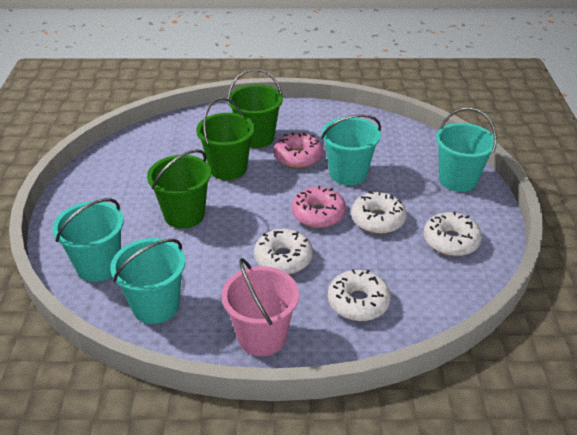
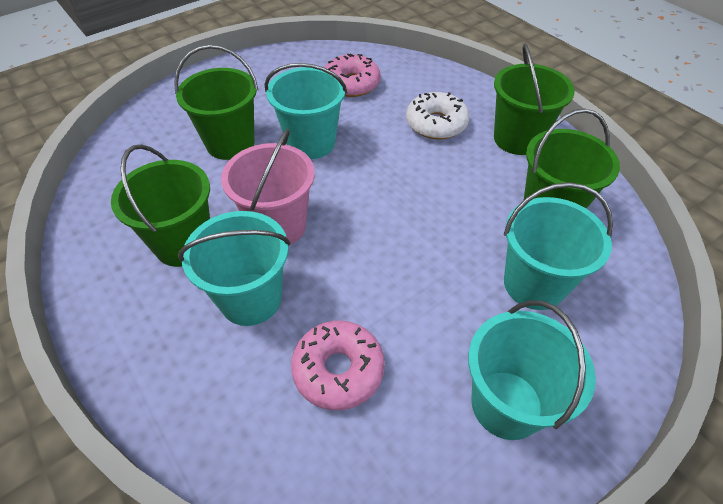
green bucket: [147,149,211,228] [196,97,255,180] [228,69,283,148] = 3 -> [111,144,210,267] [174,45,258,160] [494,43,575,155] [524,108,620,209] = 4
white donut: [254,229,313,274] [328,269,391,321] [351,191,407,234] [424,211,482,256] = 4 -> [406,92,470,140] = 1

